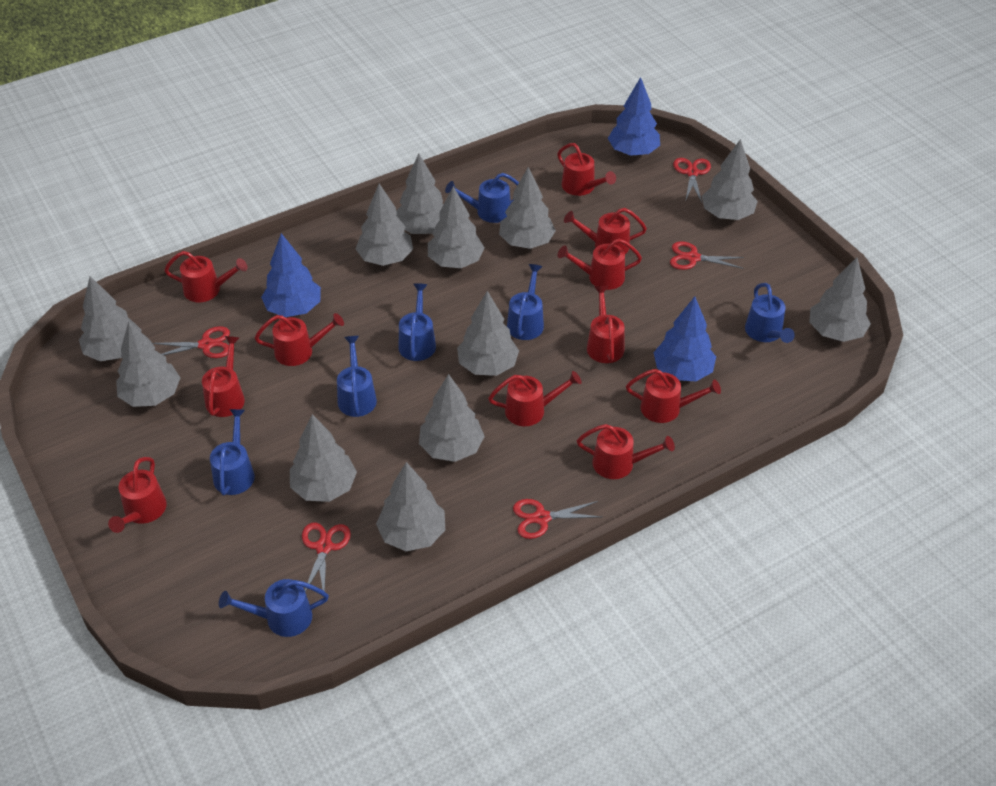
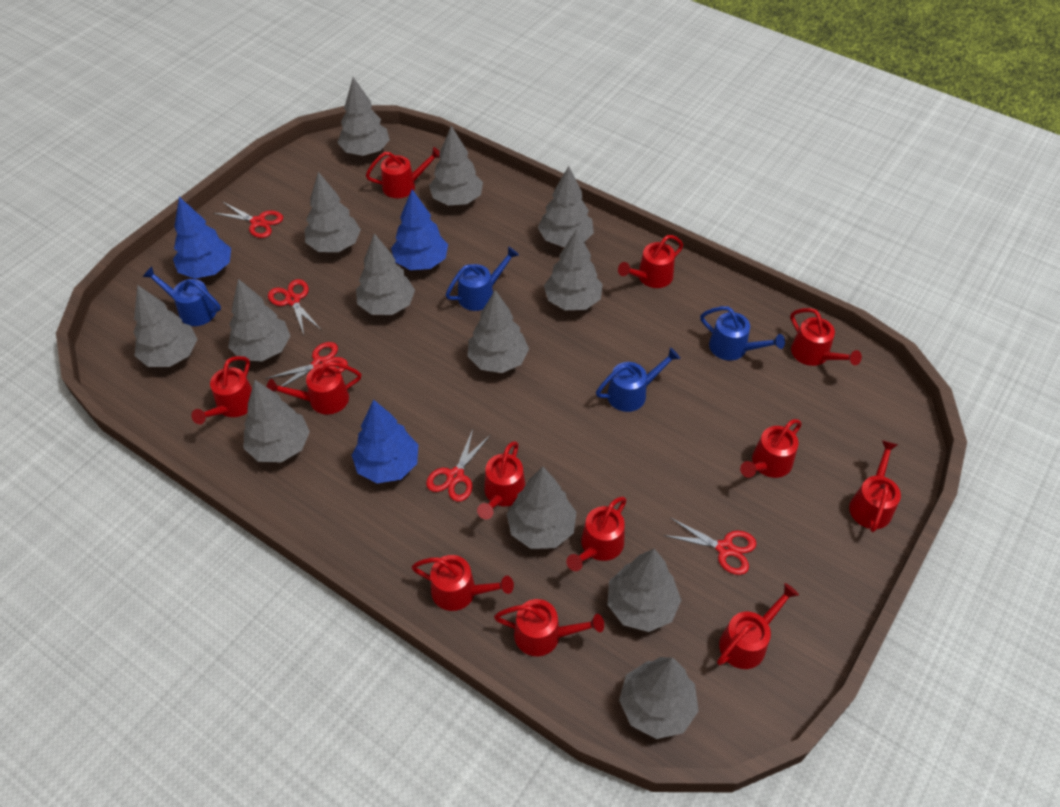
blue watering can: [210,409,255,495] [219,579,329,637] [337,336,377,417] [399,283,436,361] [445,173,519,223] [507,264,544,340] [745,283,795,343] = 7 -> [142,266,221,326] [446,246,519,311] [596,348,680,412] [700,306,785,361] = 4
grey tree: [79,276,141,361] [116,321,180,407] [290,414,357,502] [356,183,413,266] [376,462,445,551] [396,154,444,234] [419,374,485,462] [428,186,485,268] [457,291,519,376] [499,167,556,249] [702,139,758,220] [809,257,871,342] = 12 -> [134,285,198,367] [228,279,290,361] [243,380,310,462] [305,172,361,252] [337,77,390,156] [356,233,415,315] [429,126,483,205] [467,290,529,373] [507,466,577,549] [538,166,594,247] [544,229,603,310] [607,549,681,632] [619,657,699,739] = 13
red watering can: [108,457,167,533] [164,251,247,302] [202,336,245,417] [255,313,344,366] [488,371,582,426] [557,143,616,196] [558,239,642,290] [564,208,647,254] [577,424,675,479] [587,286,625,363] [626,369,721,423] = 11 -> [192,356,252,424] [267,362,361,414] [366,147,440,198] [412,555,514,611] [477,441,525,519] [494,599,604,656] [566,497,626,571] [618,235,683,288] [717,583,799,669] [740,419,802,478] [790,308,862,366] [849,440,901,532] = 12

